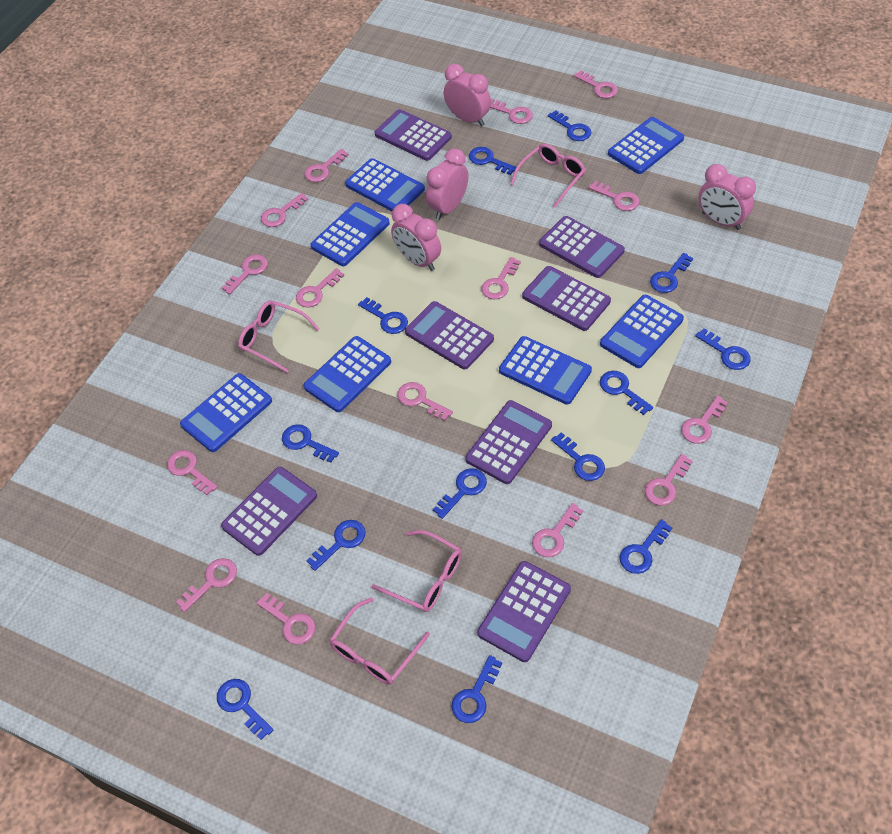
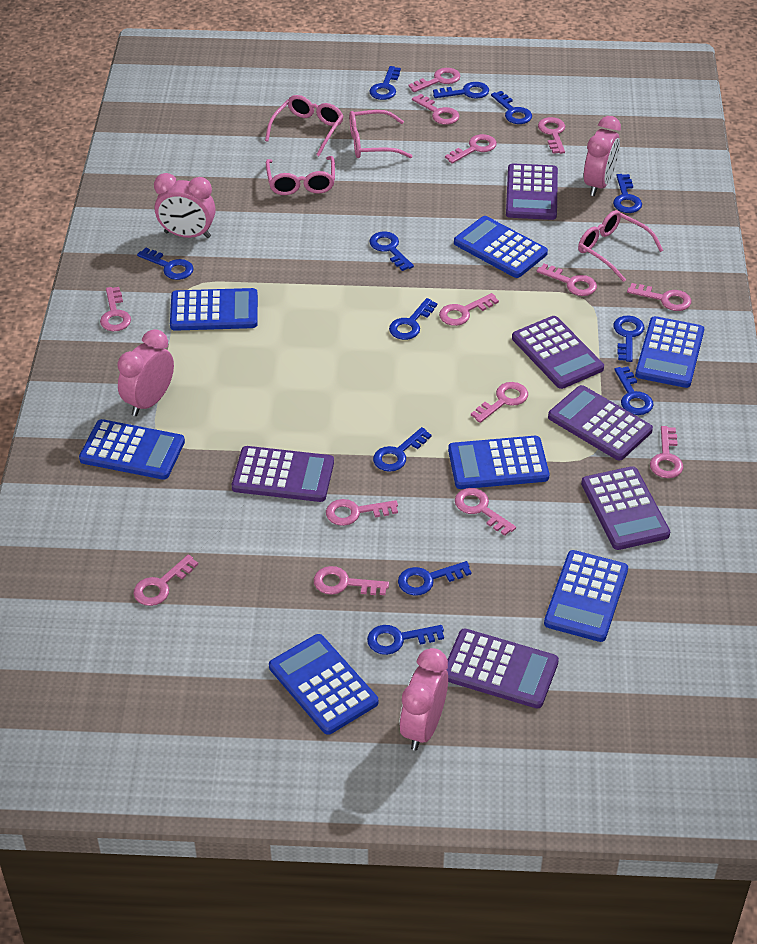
blue key: [217,679,273,740] [282,424,339,463] [306,520,365,571] [358,297,408,334] [433,468,487,519] [451,655,502,723] [469,147,516,175] [548,110,591,141] [551,432,605,481] [600,371,653,415] [620,519,672,574] [650,253,693,293] [695,329,751,370] = 13 -> [137,248,193,280] [367,625,444,655] [369,66,401,100] [370,231,414,271] [373,427,432,472] [389,298,437,340] [398,561,471,596] [433,82,489,99] [491,91,532,124] [613,174,642,213] [613,316,644,362] [614,367,653,415] = 12
pink key: [167,450,218,495] [176,558,237,612] [222,254,268,294] [256,593,316,645] [261,193,308,227] [296,268,344,307] [304,149,349,182] [397,382,453,421] [481,257,521,299] [490,99,533,124] [532,503,583,557] [574,70,618,98] [588,181,639,211] [645,454,693,506] [681,396,728,444] = 15 -> [100,287,131,331] [133,555,198,606] [314,566,389,595] [326,499,398,526] [408,68,461,92] [412,94,460,125] [439,293,499,326] [445,134,497,164] [455,488,516,536] [471,382,528,423] [537,263,597,296] [538,117,565,154] [627,283,691,311] [650,426,683,478] = 14
purple calculator: [221,467,317,556] [375,109,452,161] [405,301,494,369] [465,400,552,484] [477,561,571,662] [522,266,611,331] [539,216,625,278] = 7 -> [232,446,334,502] [446,629,559,709] [506,163,558,220] [512,316,604,389] [548,385,653,460] [581,466,670,550] = 6

